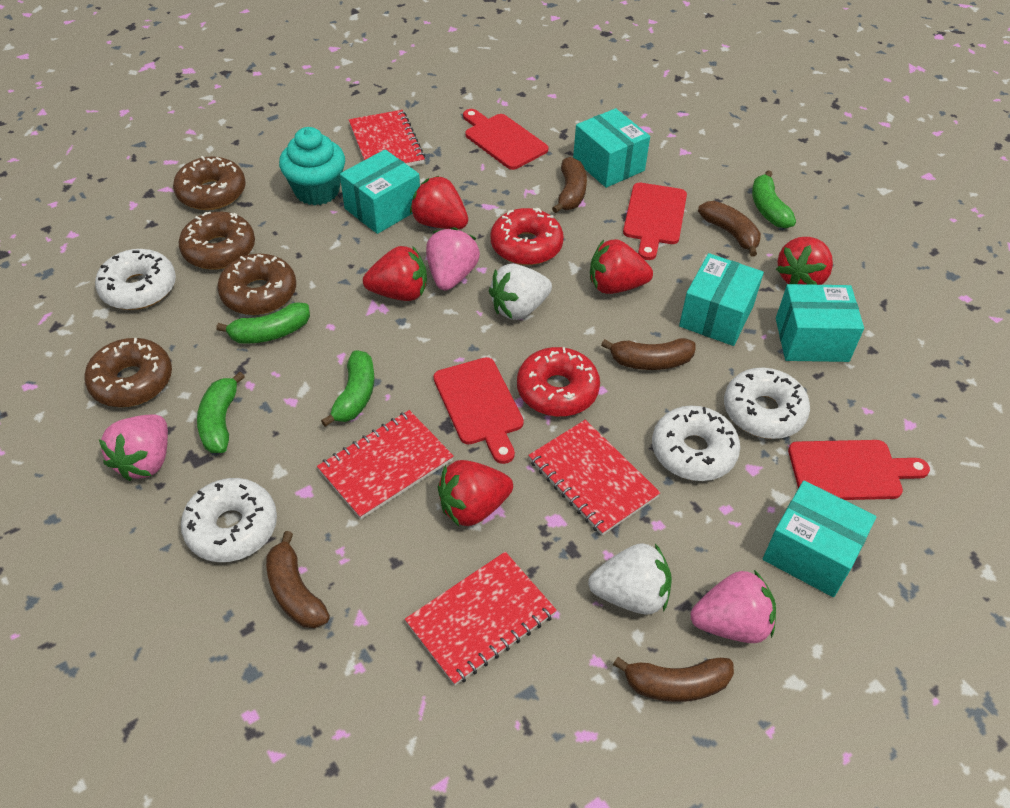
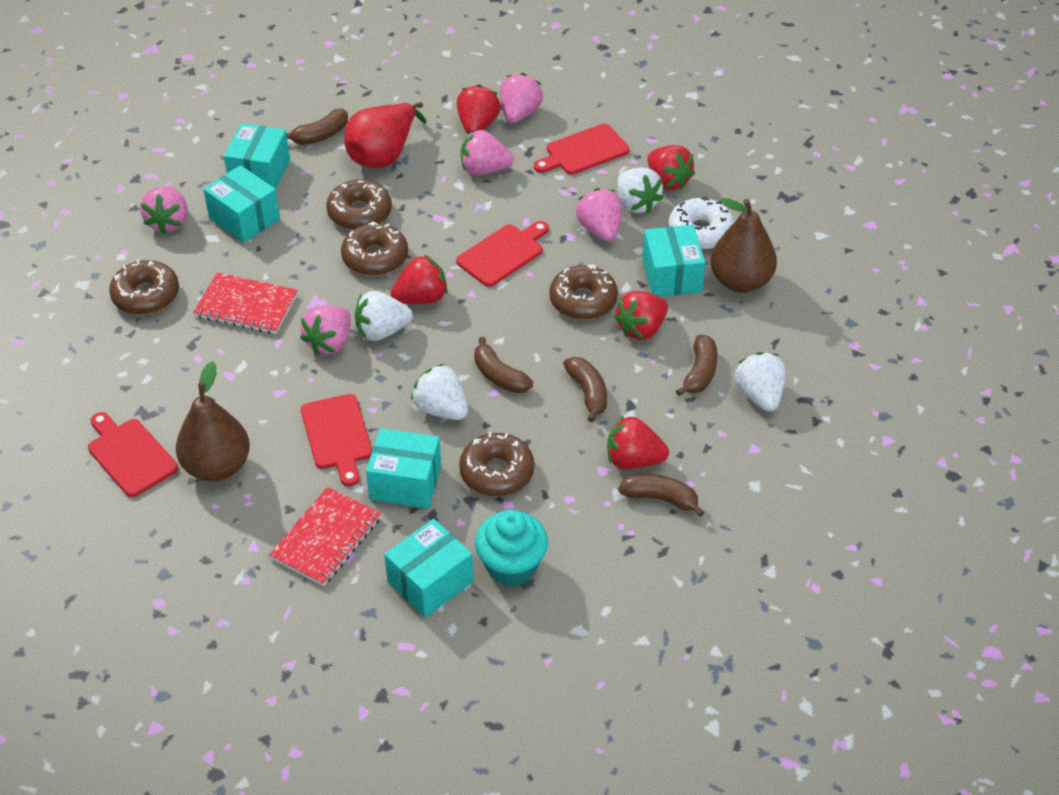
brown donut: [84,338,172,407] [173,156,246,210] [179,212,255,269] [217,254,296,315] = 4 -> [109,260,179,315] [326,179,392,230] [341,221,408,276] [459,432,534,497] [549,264,618,320] = 5
brown pear: none = 0 -> [176,361,250,481] [711,198,777,293] = 2
green banana: [197,371,245,453] [216,302,310,344] [321,351,374,427] [752,170,796,228] = 4 -> none = 0
pink strawberry: [99,414,168,481] [426,227,480,291] [691,570,776,643] = 3 -> [140,186,188,234] [300,305,351,355] [461,130,514,175] [500,73,543,123] [576,188,622,242] = 5
red donut: [491,208,564,265] [517,347,600,417] = 2 -> none = 0
red notebook: [317,410,454,519] [349,110,425,166] [405,552,557,686] [528,420,660,536] = 4 -> [193,272,298,334] [269,487,381,586] = 2
red pear: none = 0 -> [344,102,427,168] = 1
white donut: [95,249,176,310] [181,478,277,562] [652,406,740,481] [724,368,810,439] = 4 -> [668,197,734,250] = 1
white strawberry: [489,264,552,320] [588,543,672,615] = 2 -> [355,291,413,341] [411,364,468,420] [617,168,664,213] [735,352,786,412] = 4

